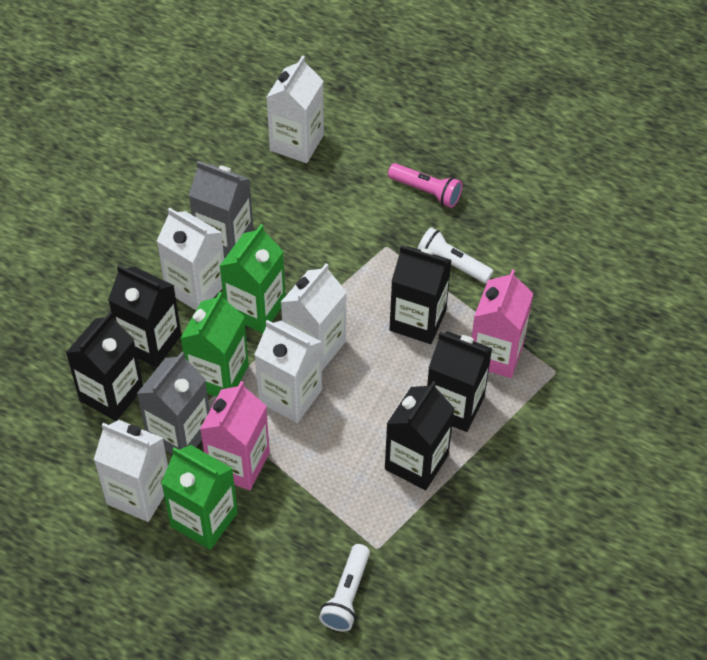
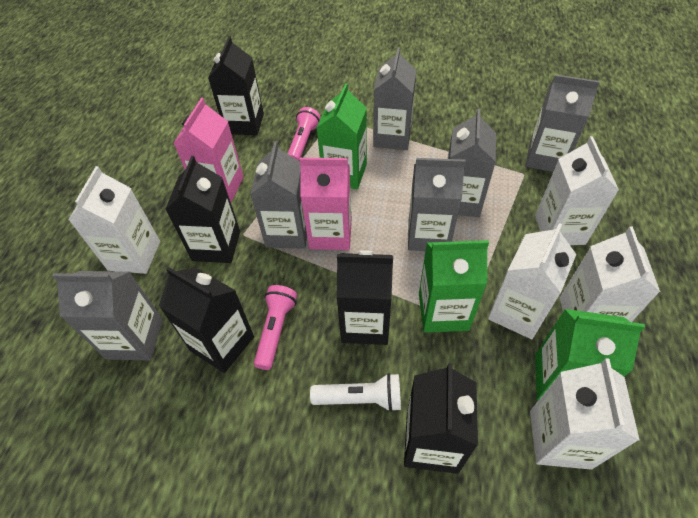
grey carton: [137,352,210,454] [189,161,253,258] = 2 -> [53,271,163,361] [250,141,307,249] [373,47,417,150] [408,158,466,251] [447,109,496,217] [526,74,600,172] = 6
pink flashlight: [388,163,463,208] = 1 -> [254,285,297,370] [287,107,321,161] = 2
white flashlight: [319,544,370,632] [417,227,493,283] = 2 -> [310,373,401,412] = 1

